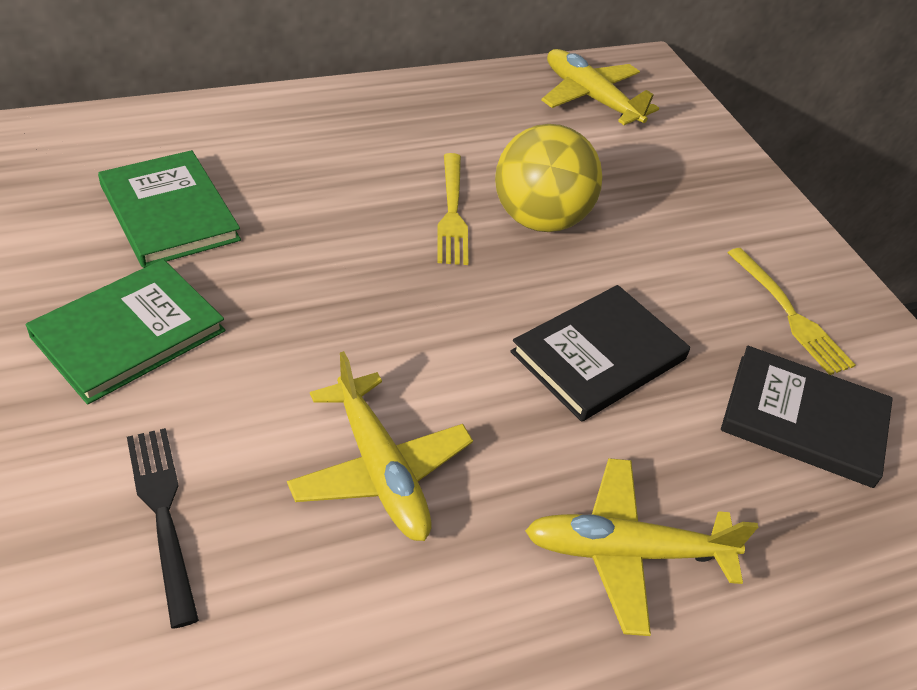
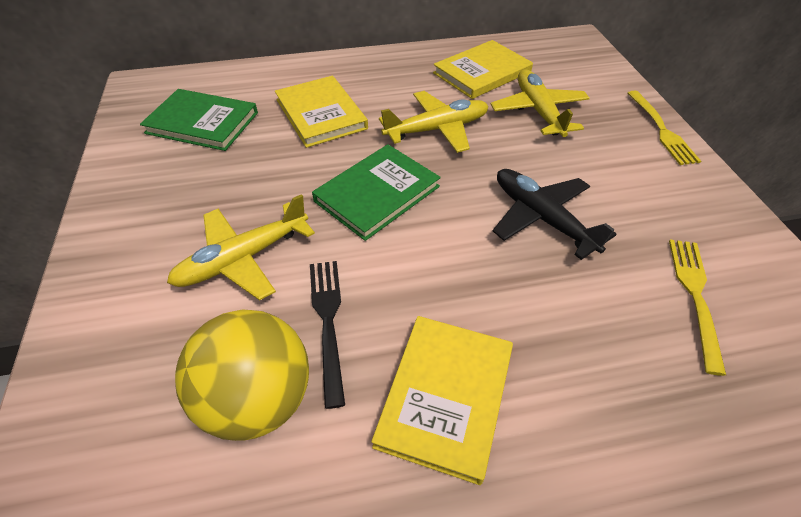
black book: [510,285,690,422] [721,346,893,488] = 2 -> none = 0
black plane: none = 0 -> [493,169,617,260] = 1
yellow book: none = 0 -> [275,76,368,148] [371,316,513,485] [433,40,533,99] = 3

